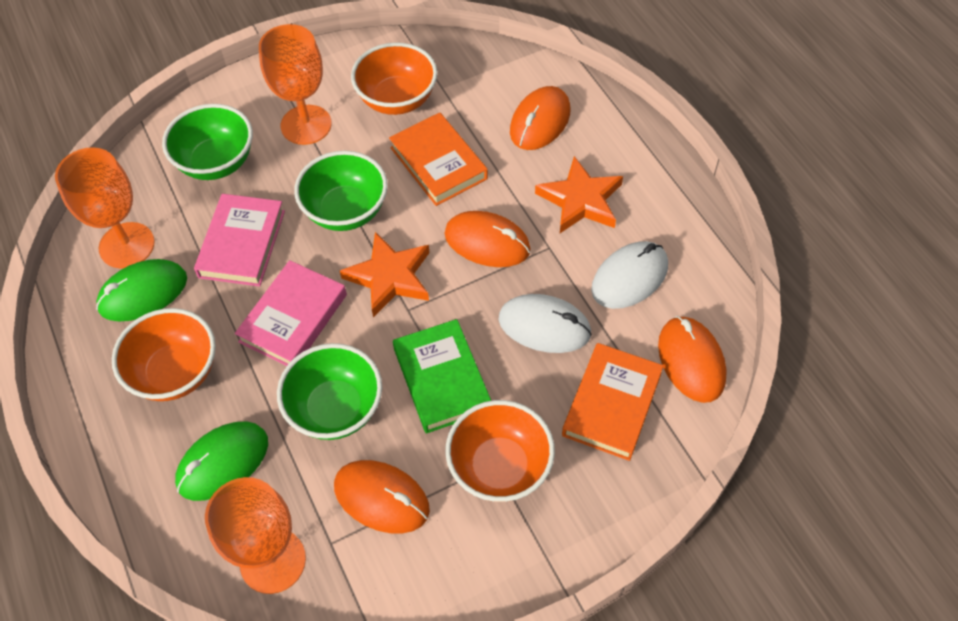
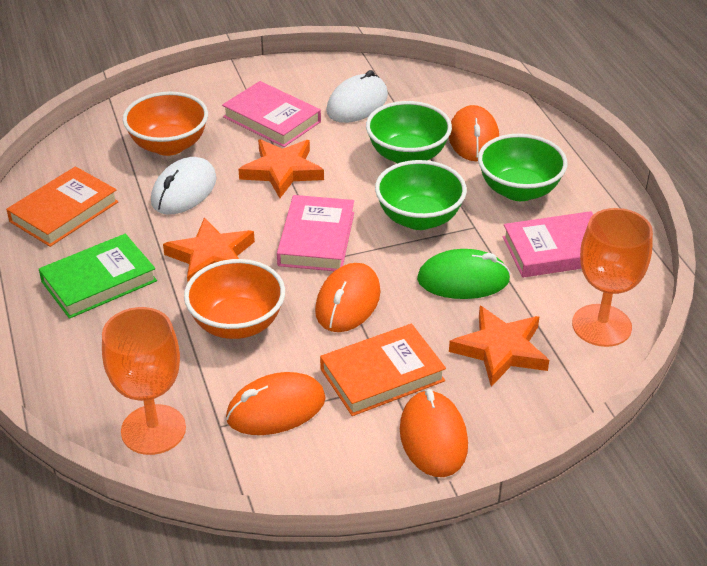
green mouse: [96,259,187,321] [175,421,268,501] = 2 -> [417,249,511,299] = 1
orange bowl: [112,308,216,401] [351,42,437,115] [445,400,555,502] = 3 -> [123,91,208,156] [184,259,285,339] = 2
orange goblet: [55,147,155,268] [205,477,306,594] [259,24,332,145] = 3 -> [102,307,186,455] [572,208,653,347] = 2
orange star: [340,232,430,317] [535,156,623,233] = 2 -> [163,217,255,282] [238,139,324,198] [449,306,549,387] = 3
pink book: [194,194,285,287] [235,260,347,366] = 2 -> [222,81,321,147] [277,195,354,271] [503,211,593,278] = 3

